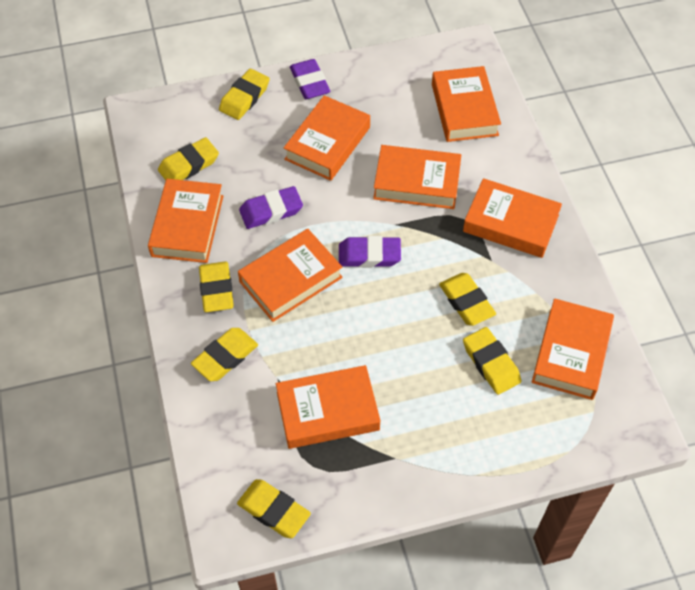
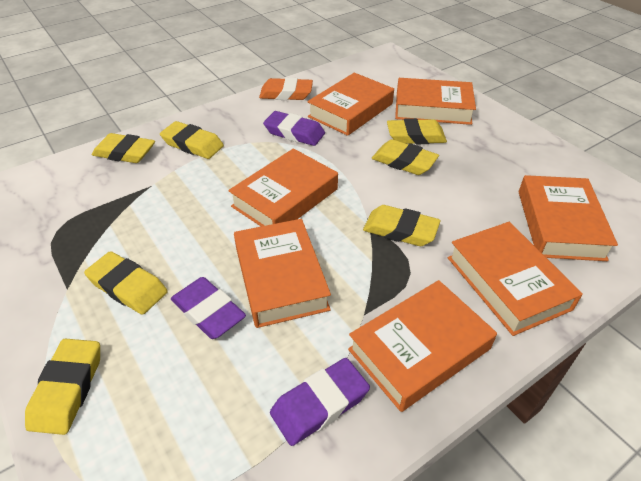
orange book: [148,179,223,263] [238,229,343,322] [276,365,381,449] [284,95,370,181] [373,145,461,209] [432,66,501,142] [463,178,562,258] [532,298,614,400] = 8 -> [228,148,338,226] [234,219,331,328] [307,73,394,136] [348,280,497,412] [395,78,476,125] [448,222,583,336] [519,175,618,261] = 7
orange eraser: none = 0 -> [259,78,313,100] = 1

